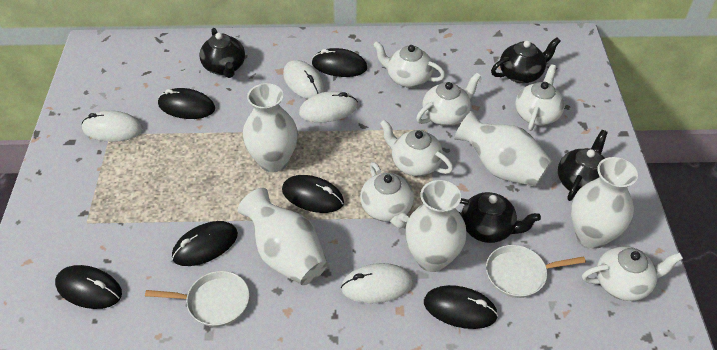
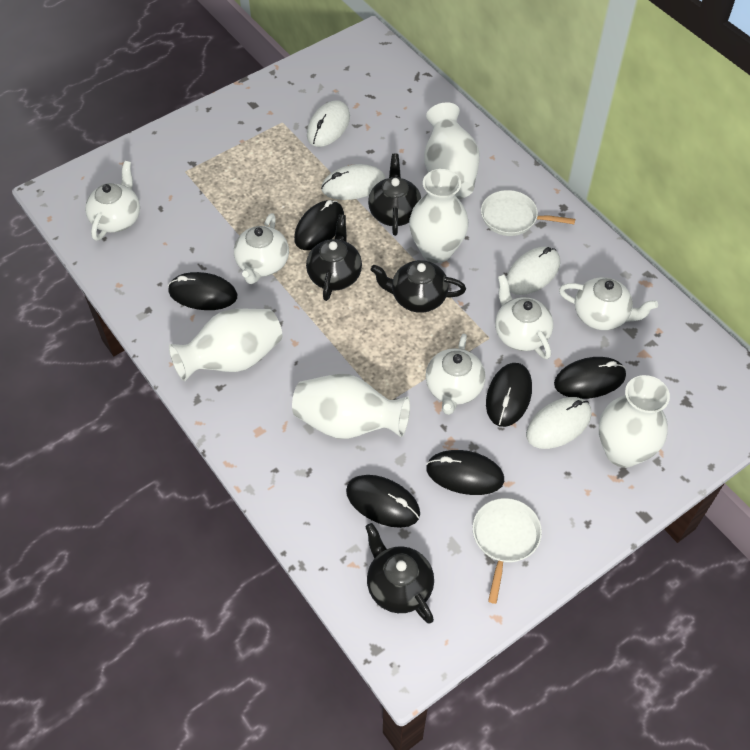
white teapot: [360,162,414,229] [373,41,445,88] [380,119,453,176] [416,73,481,126] [515,64,565,131] [582,246,683,301] = 6 -> [85,161,140,241] [234,213,289,284] [425,333,486,415] [495,275,553,359] [559,277,658,330] = 5

